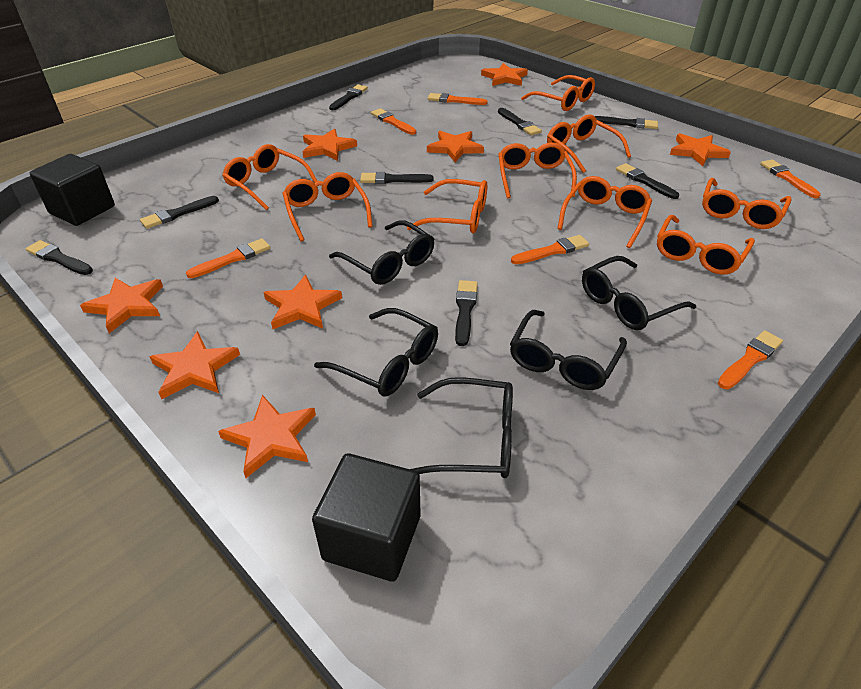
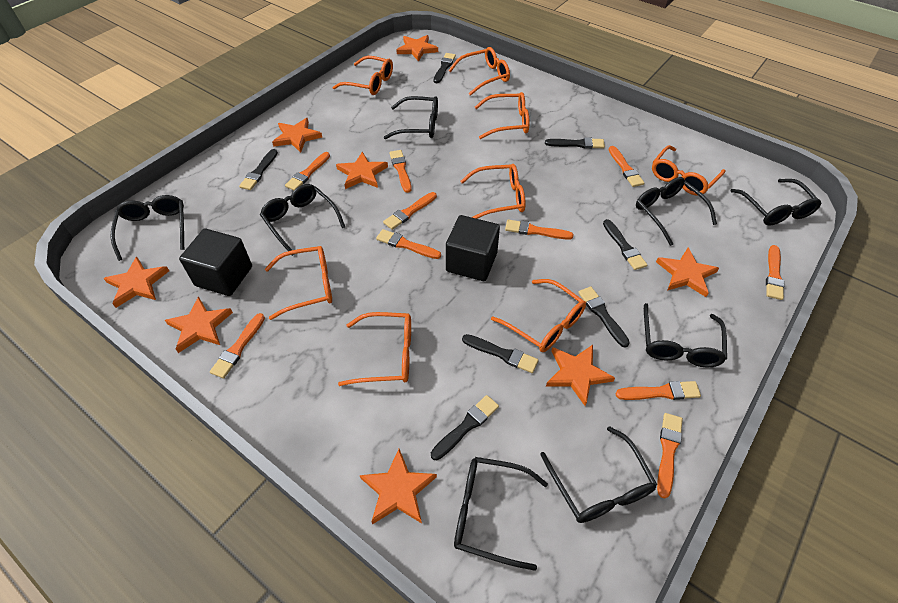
black brush: [26,240,93,275] [140,196,219,229] [329,85,368,110] [360,172,434,184] [455,280,478,346] [498,108,542,135] [594,116,658,129] [616,163,679,199] = 8 -> [239,149,278,190] [431,395,499,460] [434,53,456,83] [462,334,539,373] [545,137,605,149] [578,287,630,348] [603,219,647,270] = 7
black glasses: [314,308,438,396] [329,220,434,285] [410,377,513,478] [510,310,627,390] [582,256,696,330] = 5 -> [110,195,184,261] [260,184,345,256] [384,96,438,139] [454,457,548,571] [540,426,657,523] [636,177,717,246] [644,303,727,367] [731,179,821,226] = 8
orange brush: [186,238,271,278] [371,108,416,135] [428,93,487,105] [511,235,589,264] [718,330,783,389] [760,159,821,199] = 6 -> [210,313,265,378] [285,152,330,190] [376,229,441,259] [383,192,437,230] [389,150,412,193] [505,220,574,240] [609,146,644,187] [615,381,701,400] [657,413,683,499] [766,245,784,300] = 10
orange glasses: [222,144,317,210] [282,172,373,242] [407,179,487,233] [498,142,577,199] [521,75,595,111] [547,114,631,173] [557,176,652,248] [657,215,755,274] [702,178,792,229] = 9 -> [265,246,332,320] [332,56,393,95] [338,312,411,386] [449,47,510,96] [460,164,526,219] [475,92,529,139] [491,279,586,352] [652,145,725,196] = 8

